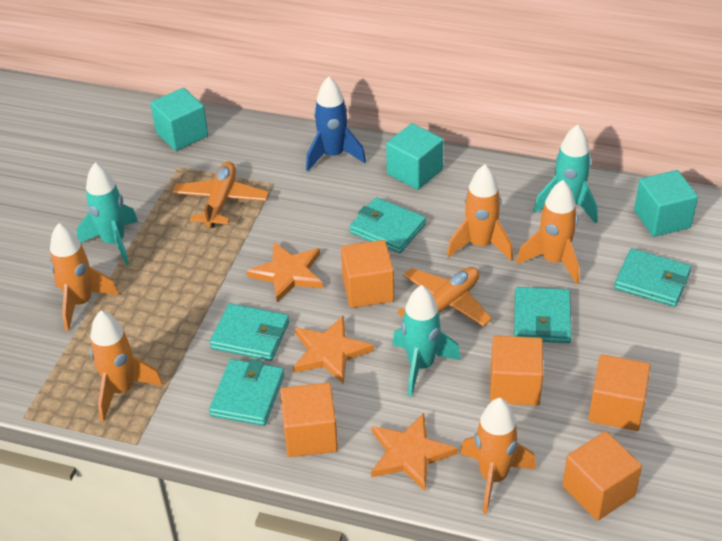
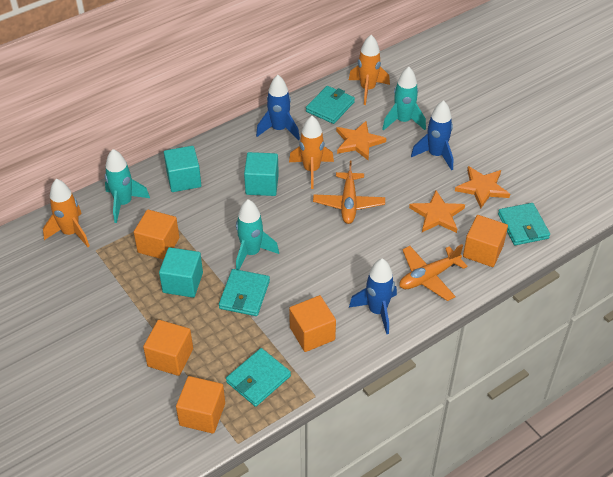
blue rocket: [306,76,366,171] = 1 -> [256,75,300,140] [349,259,397,334] [411,100,453,171] = 3
orange rocket: [50,223,119,331] [90,311,163,422] [447,164,513,261] [460,398,536,514] [516,180,579,284] = 5 -> [43,179,90,247] [289,116,334,189] [349,35,390,105] = 3
turquoise wallet: [209,359,284,426] [210,303,289,361] [349,197,426,253] [514,287,572,343] [614,248,691,307] = 5 -> [219,269,270,316] [226,348,291,407] [306,86,355,124] [498,203,550,245] = 4

